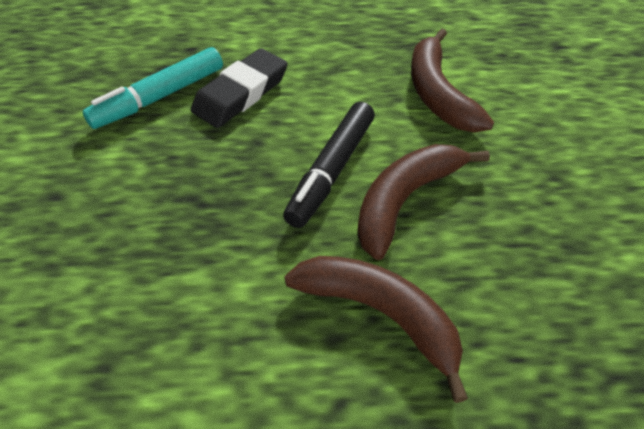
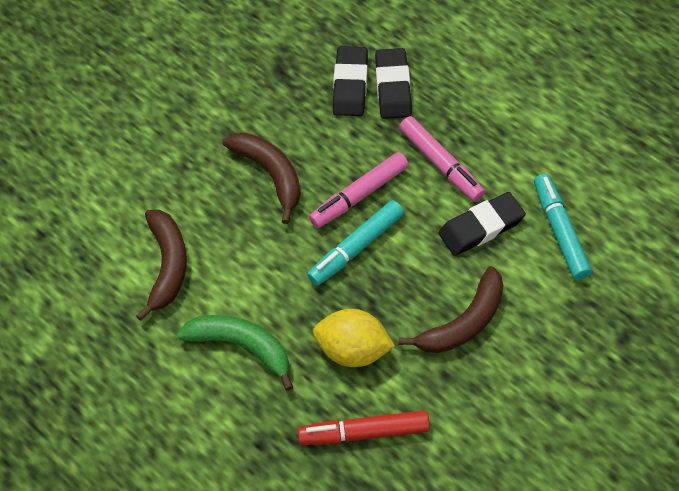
black eraser: [191,48,288,128] = 1 -> [333,46,368,116] [375,48,412,119] [438,192,526,256] = 3
black marker: [283,102,375,228] = 1 -> none = 0
green banana: none = 0 -> [177,315,293,391] = 1
pink marker: none = 0 -> [309,152,409,228] [399,116,485,202] = 2
red marker: none = 0 -> [298,410,430,445] = 1
turquoise marker: [83,47,223,129] = 1 -> [307,200,404,286] [534,174,592,280] = 2
yellow lemon: none = 0 -> [313,309,395,367] = 1

